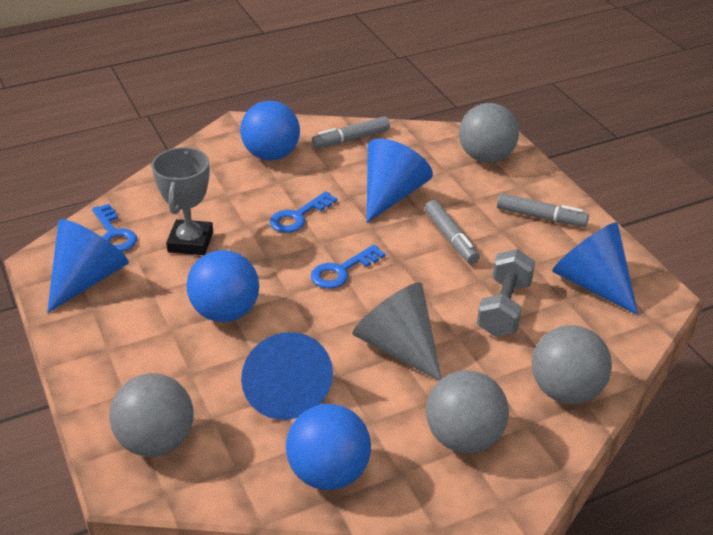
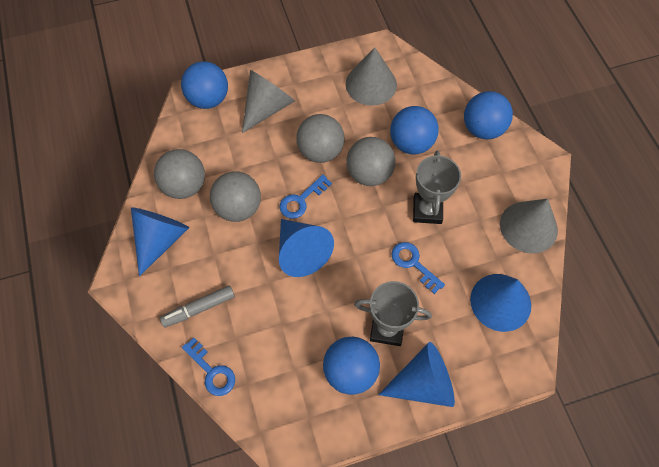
blue ball: [186,250,259,322] [240,100,300,161] [286,404,371,490] = 3 -> [181,61,228,109] [323,337,380,395] [390,106,439,154] [464,91,513,139] = 4
grey cone: [352,282,441,381] = 1 -> [242,70,295,133] [345,47,397,106] [500,199,558,254] = 3
grey dumbbell: [477,249,535,337] = 1 -> none = 0
grey marker: [312,116,390,149] [425,200,480,264] [497,193,589,227] = 3 -> [160,285,235,328] = 1
grey trophy: [152,147,213,255] = 1 -> [354,281,432,346] [413,150,461,224] = 2

